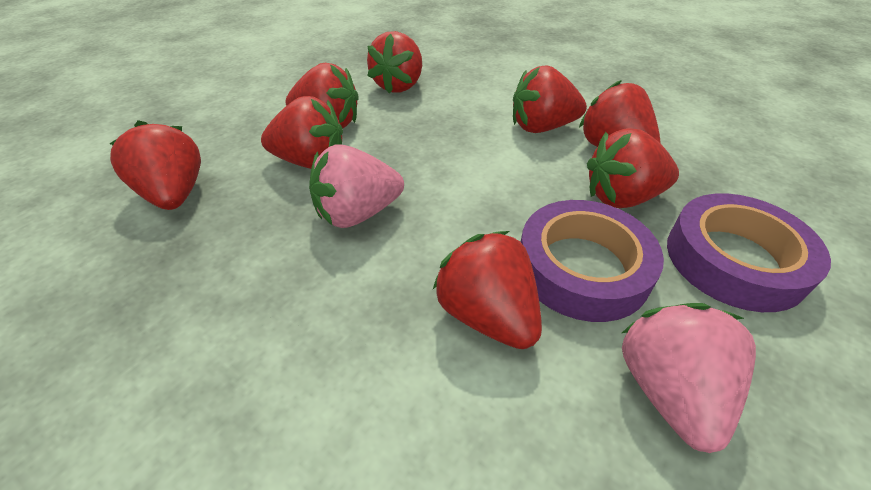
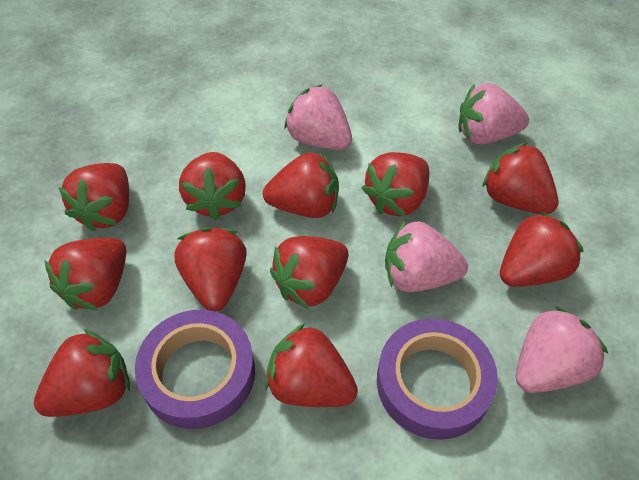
pink strawberry: [309,145,404,228] [622,303,756,453] = 2 -> [284,84,352,150] [385,220,468,292] [459,83,529,144] [516,306,608,393] = 4
red strawberry: [109,120,201,210] [261,96,343,169] [286,63,359,128] [367,31,422,93] [433,231,542,349] [513,65,587,133] [579,80,661,147] [587,128,679,208] = 8 -> [34,329,130,417] [44,238,127,310] [58,163,129,232] [174,227,247,311] [179,152,246,220] [263,152,339,218] [265,323,358,407] [270,236,349,309] [362,152,429,217] [482,142,558,214] [500,211,583,287] = 11

